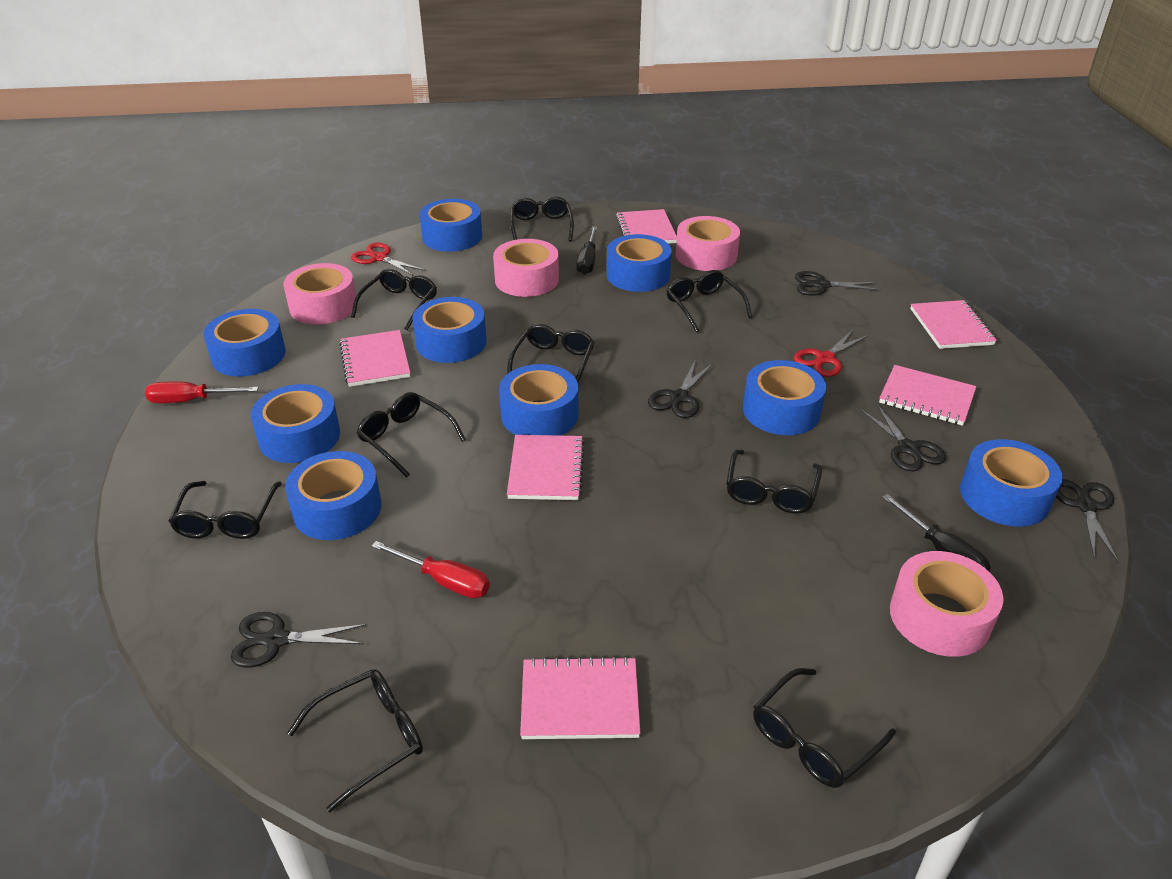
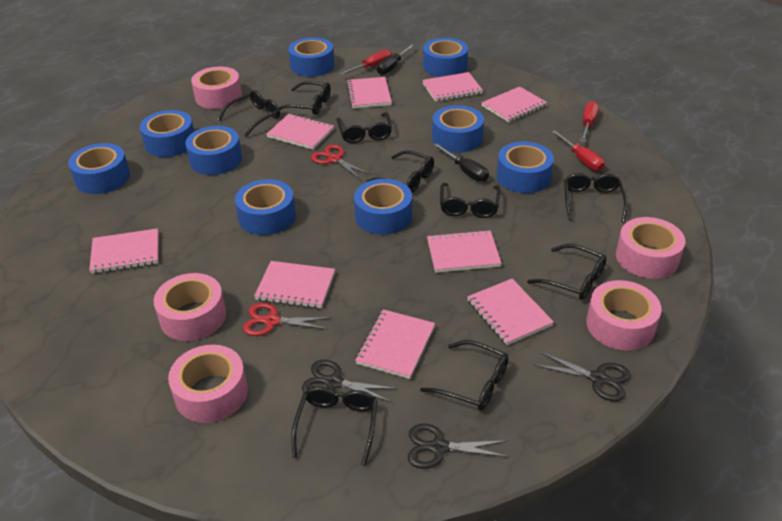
black scissors: [231,612,367,668] [648,359,713,418] [795,271,882,296] [859,403,946,471] [1056,479,1119,563] = 5 -> [302,360,398,402] [408,424,509,469] [534,352,631,401] = 3
pink notebook: [339,330,410,387] [507,435,585,500] [520,656,641,739] [616,209,677,244] [879,365,977,426] [910,300,997,349] = 6 -> [89,228,158,274] [254,261,335,309] [267,114,334,150] [346,77,392,108] [355,309,435,379] [422,72,483,102] [427,230,501,273] [467,279,554,345] [481,87,547,122] = 9
pink tape: [283,263,356,325] [493,239,559,297] [676,216,740,271] [890,551,1004,657] = 4 -> [154,273,226,341] [168,345,248,423] [191,67,242,109] [586,280,662,350] [616,217,685,279] = 5
red screwdriver: [145,382,259,403] [371,541,490,598] = 2 -> [339,49,392,75] [552,130,605,171] [580,101,599,142] = 3

